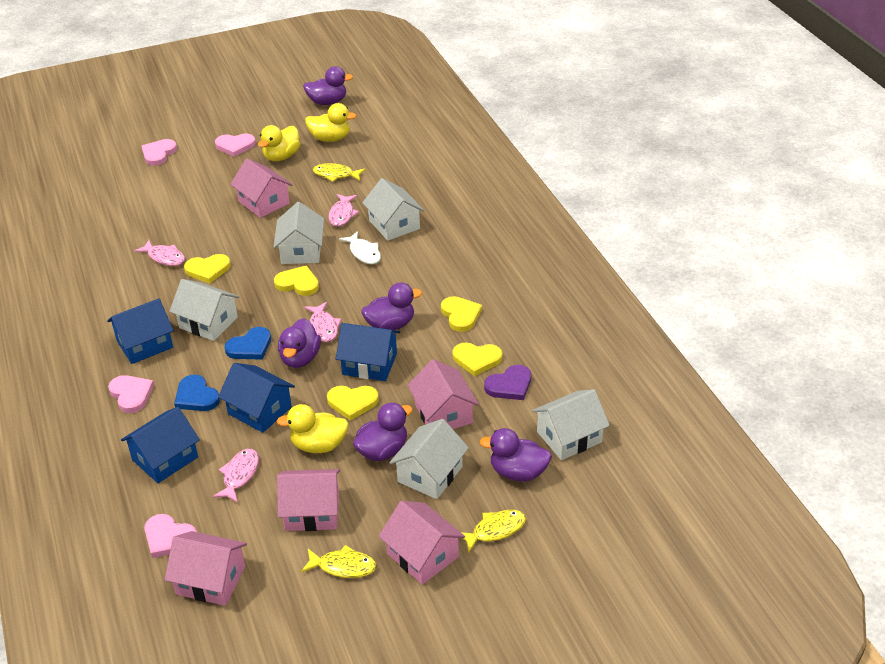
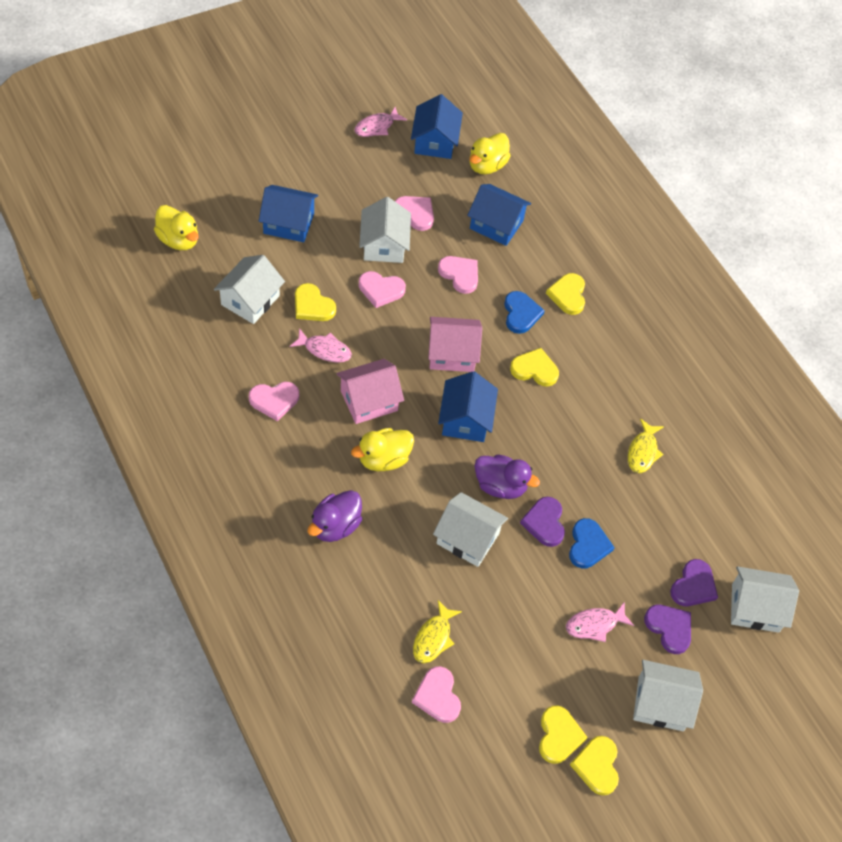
pink fish: [134,240,185,266] [212,449,259,503] [305,302,341,342] [328,194,359,227] = 4 -> [290,328,352,363] [354,107,407,137] [566,602,634,642] = 3
pink heart: [108,375,154,413] [142,139,177,166] [144,514,197,558] [215,133,256,157] = 4 -> [249,382,299,421] [359,271,406,308] [395,196,434,231] [412,666,461,723] [438,256,478,294] = 5
pink house: [165,531,247,606] [230,158,292,218] [277,469,340,531] [378,501,465,585] [408,359,479,429] = 5 -> [336,359,404,424] [428,317,482,372] = 2
purple duck: [278,318,321,368] [303,66,353,105] [353,402,413,461] [361,282,422,330] [479,428,552,482] = 5 -> [307,490,362,542] [474,454,540,499] = 2
purple heart: [484,365,531,400] = 1 -> [520,497,565,547] [644,605,691,654] [670,559,718,606] = 3
white fish: [339,231,381,264] = 1 -> none = 0
yellow fish: [301,545,377,578] [313,163,365,182] [461,510,526,553] = 3 -> [413,600,462,663] [628,419,664,473] = 2

